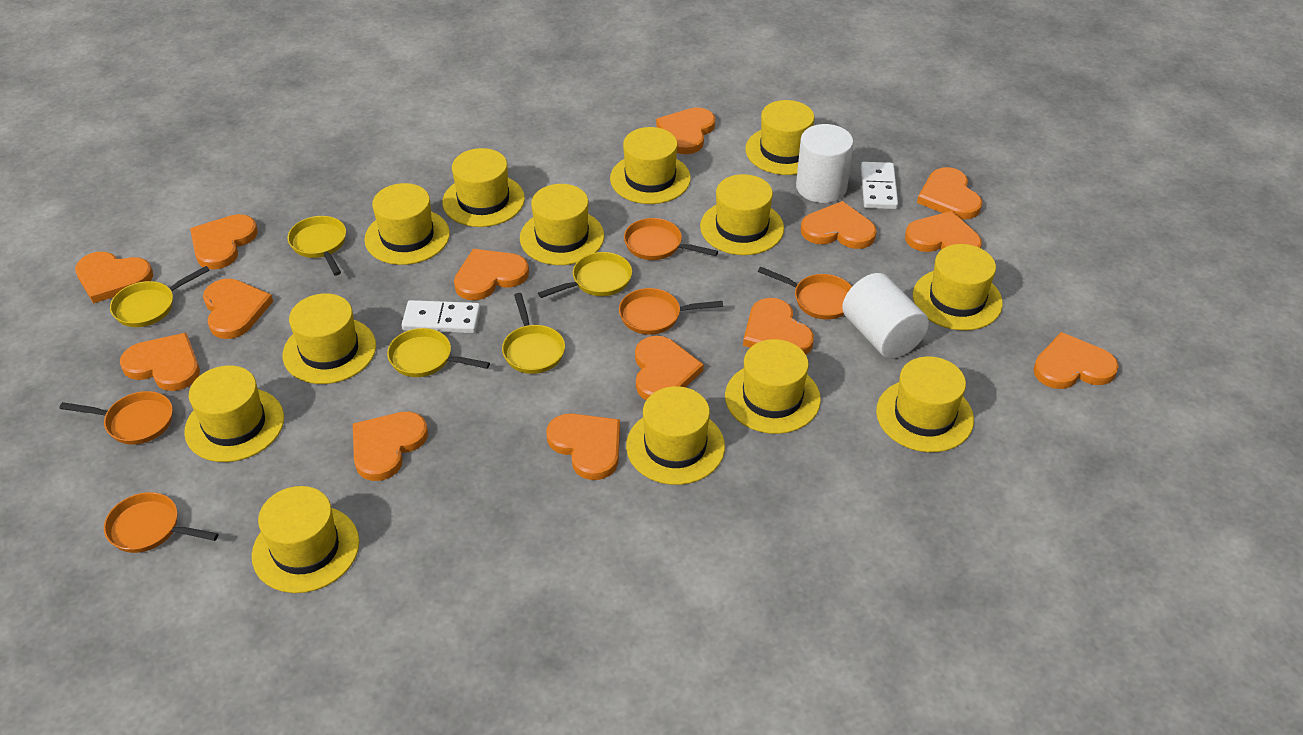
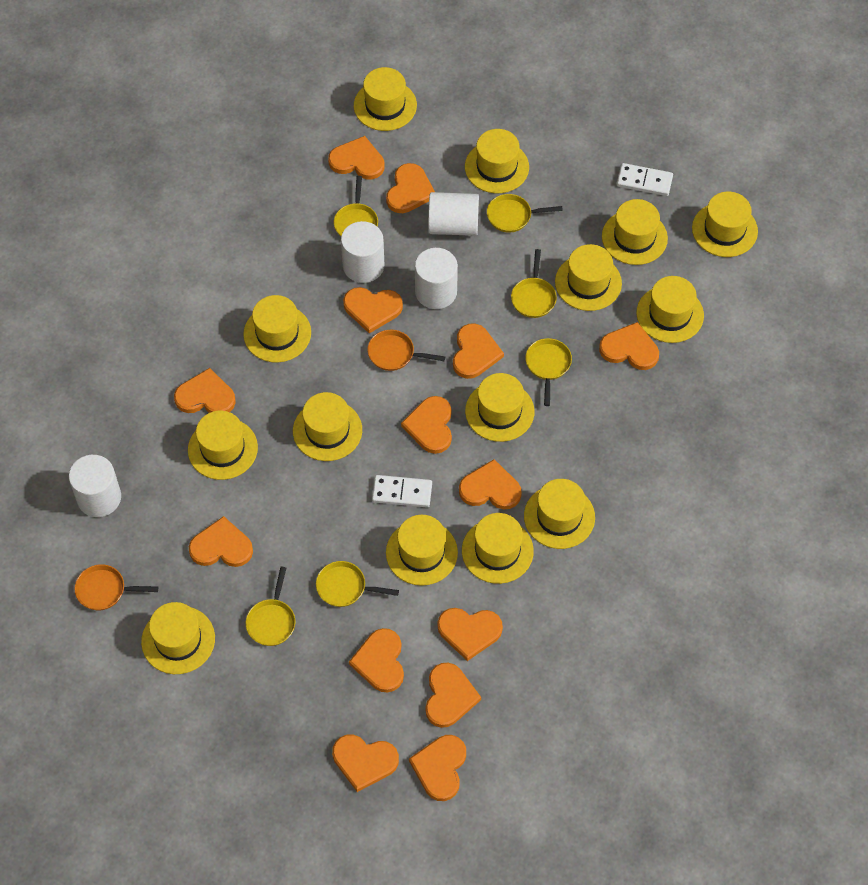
orange pan: [59,391,173,445] [104,492,219,553] [619,288,723,335] [624,218,718,260] [758,267,852,320] = 5 -> [74,564,158,610] [367,330,445,371] = 2
white cylinder: [796,124,854,203] [842,273,929,359] = 2 -> [69,455,121,517] [341,221,385,283] [415,248,458,309] [428,192,479,236] = 4
yellow hat: [184,366,284,462] [252,486,359,593] [283,293,376,384] [364,183,450,265] [442,148,525,227] [520,184,604,265] [610,127,691,204] [626,386,725,485] [700,174,784,255] [725,339,821,434] [745,100,814,175] [876,356,974,452] [913,244,1003,331] = 13 -> [141,602,215,674] [188,411,258,480] [243,295,311,363] [293,392,362,461] [354,67,417,131] [386,515,458,586] [462,513,534,584] [465,129,529,193] [465,373,534,442] [524,479,595,549] [555,244,622,311] [602,199,668,265] [636,276,704,343] [692,192,758,257] = 14
yellow pan: [110,266,210,327] [288,216,346,275] [387,328,490,377] [502,293,565,374] [538,252,632,298] = 5 -> [245,567,296,646] [316,561,399,607] [334,176,378,236] [487,194,563,233] [511,249,557,318] [525,338,572,406] = 6

